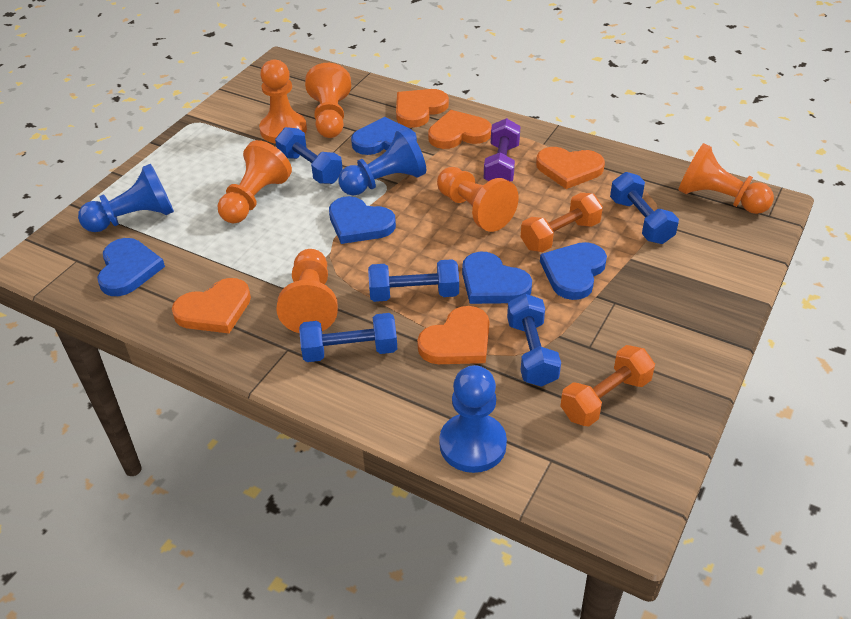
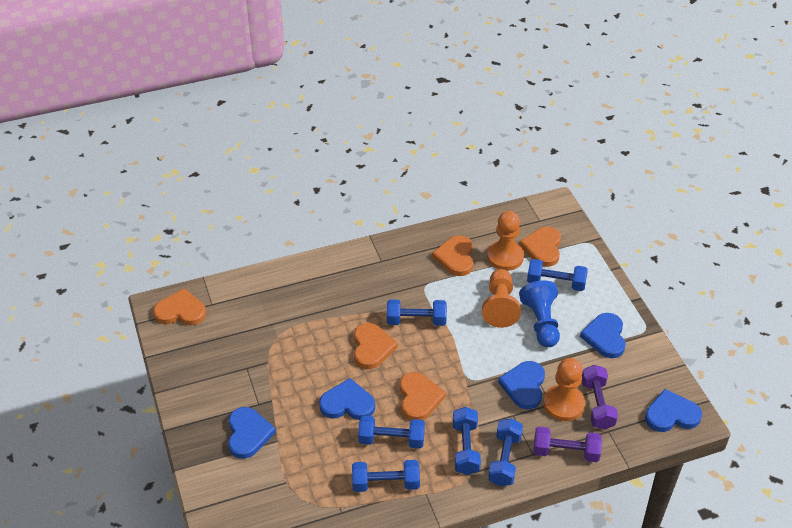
blue dumbbell: [275,127,343,184] [299,313,397,362] [368,259,459,302] [507,294,561,387] [610,172,679,244] = 5 -> [352,460,420,492] [358,416,425,448] [387,299,447,326] [453,407,481,475] [488,418,523,486] [527,259,588,291] = 6
blue pawn: [78,164,174,232] [338,128,426,196] [439,365,507,473] = 3 -> [519,280,560,347] = 1
orange dumbbell: [521,193,603,252] [560,345,655,427] = 2 -> none = 0
orange pawn: [218,140,292,223] [259,60,307,144] [276,249,338,333] [305,63,351,138] [437,167,519,232] [678,143,774,214] = 6 -> [482,269,521,328] [487,211,524,271] [543,358,585,421] = 3
purple dumbbell: [484,118,521,182] = 1 -> [534,427,602,462] [582,365,618,430] = 2

